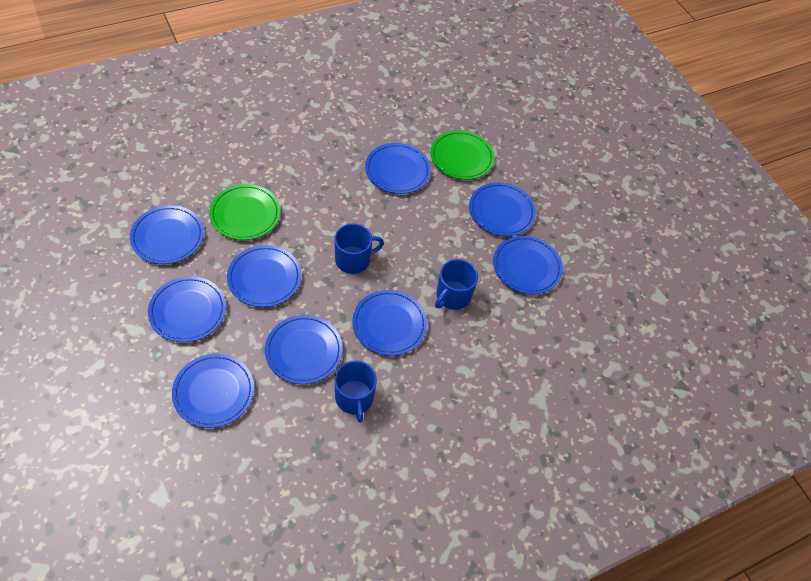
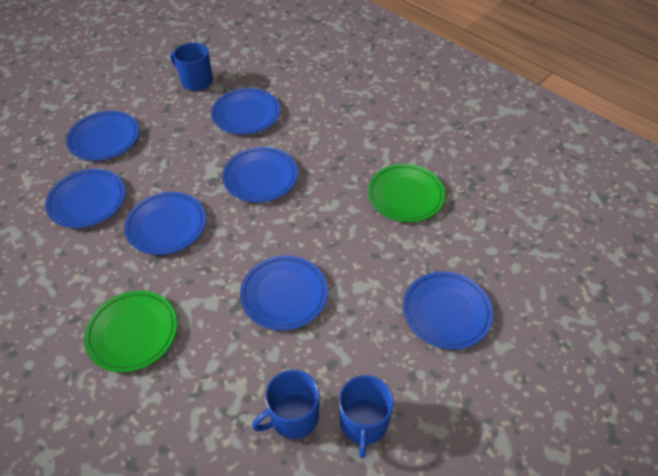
blue plate: [130,205,204,264] [148,276,226,342] [172,354,254,428] [227,245,301,307] [265,315,343,384] [352,290,427,356] [365,143,431,194] [469,182,536,236] [493,235,563,294] = 9 -> [45,169,125,228] [66,111,139,161] [124,192,206,255] [211,88,280,135] [222,147,298,202] [240,256,327,330] [403,271,493,349] = 7

